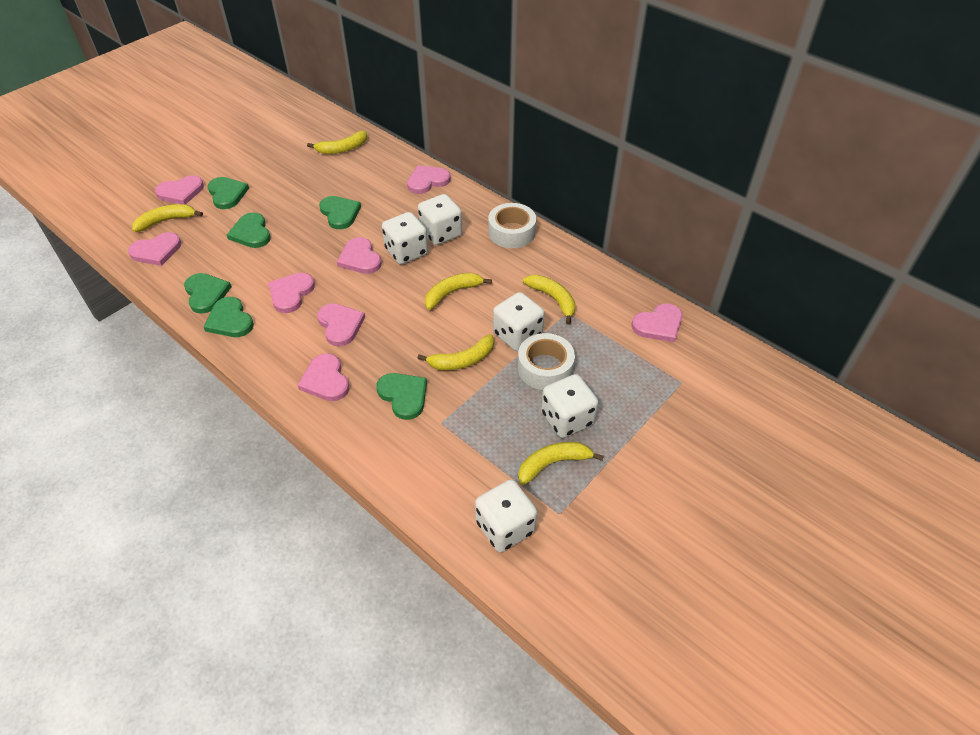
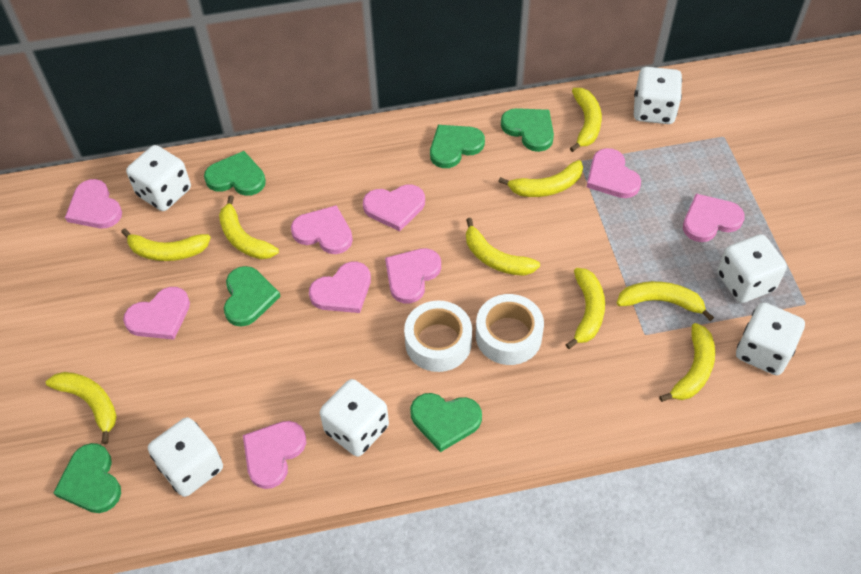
pink heart: [128,232,181,266] [155,175,204,204] [268,272,315,313] [297,353,350,401] [317,303,365,346] [337,237,382,274] [407,165,451,194] [632,303,683,343] = 8 -> [65,179,122,228] [123,287,190,340] [243,421,306,489] [291,205,353,254] [309,262,371,313] [363,184,425,231] [385,248,441,304] [587,148,641,198] [683,194,745,242] = 9
white dice: [382,212,428,264] [418,194,462,245] [475,480,537,552] [493,292,545,351] [541,374,598,438] = 5 -> [126,145,191,211] [148,417,223,497] [320,379,389,457] [634,67,682,124] [717,234,787,303] [736,302,805,375] = 6
yellow banana: [132,204,203,232] [307,131,367,154] [417,334,494,370] [425,273,492,310] [518,442,604,485] [523,275,576,325] = 6 -> [46,372,117,444] [121,228,211,261] [219,195,279,259] [466,218,540,276] [498,160,583,197] [566,268,605,349] [570,88,602,152] [616,281,714,321] [659,323,715,402] = 9

